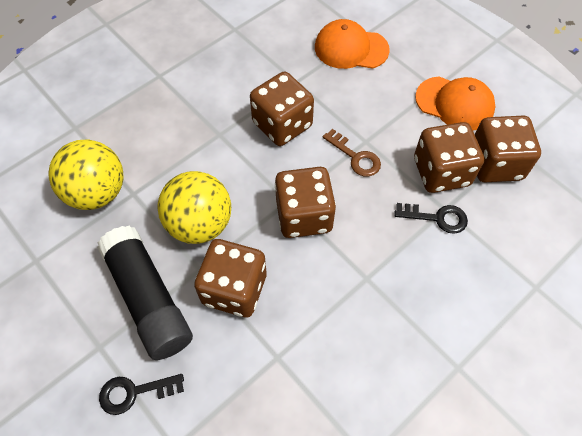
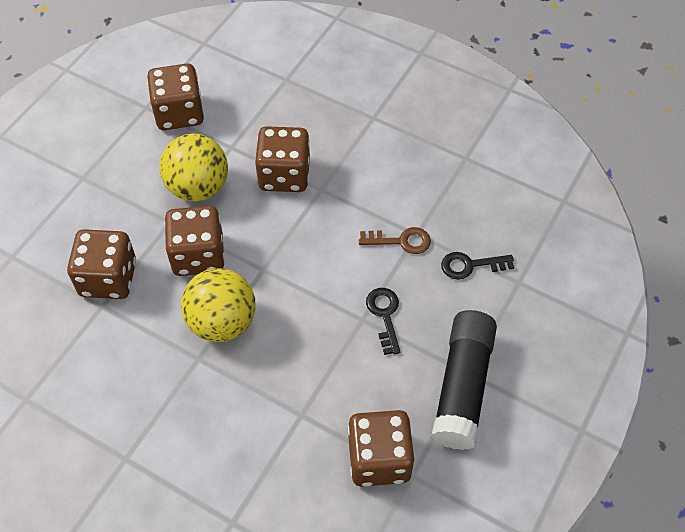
orange cap: [315,19,390,69] [415,77,496,131] = 2 -> none = 0

